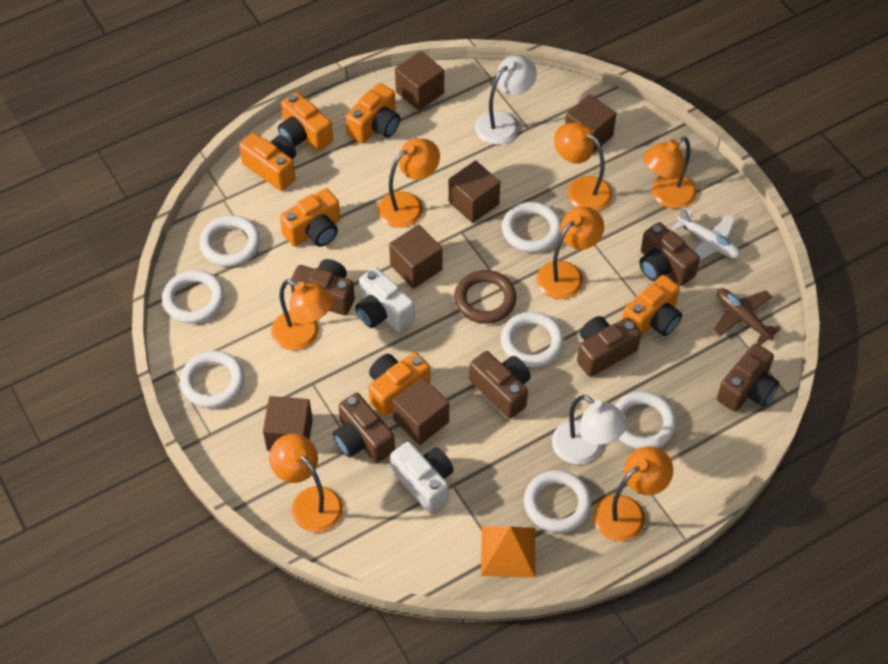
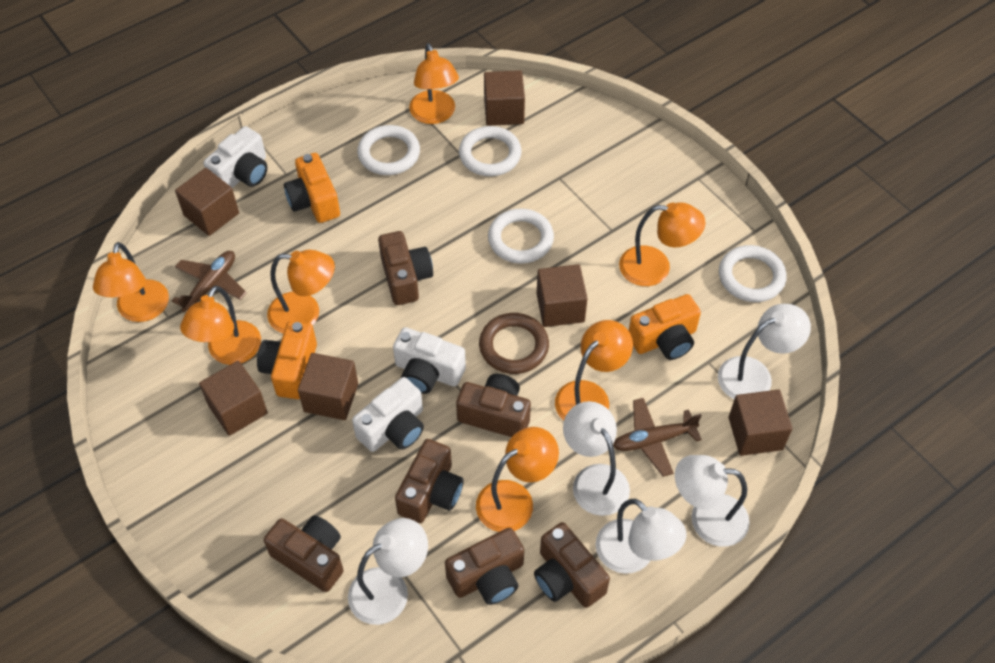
brown plane: [713,288,781,345] = 1 -> [172,251,247,312] [613,398,702,477] = 2
orange camera: [239,133,296,191] [278,92,333,151] [280,188,340,247] [346,83,400,144] [368,352,430,417] [622,275,682,336] = 6 -> [257,321,317,399] [284,153,340,223] [629,294,701,360] = 3
orange pyramid: [481,526,535,578] = 1 -> none = 0
white camera: [355,267,415,332] [390,442,454,513] = 2 -> [203,126,267,188] [352,377,424,452] [393,327,466,394] = 3
white lamp: [475,55,537,145] [552,395,628,464] = 2 -> [348,518,428,625] [563,401,630,516] [595,499,686,574] [675,455,750,547] [718,304,811,399] = 5
white plane: [672,207,740,260] = 1 -> none = 0
white ring: [162,270,225,324] [180,351,245,408] [199,215,260,267] [501,312,564,367] [502,202,561,253] [524,470,592,533] [614,391,676,449] = 7 -> [357,125,420,175] [459,126,522,176] [488,208,554,264] [719,245,787,302] = 4

